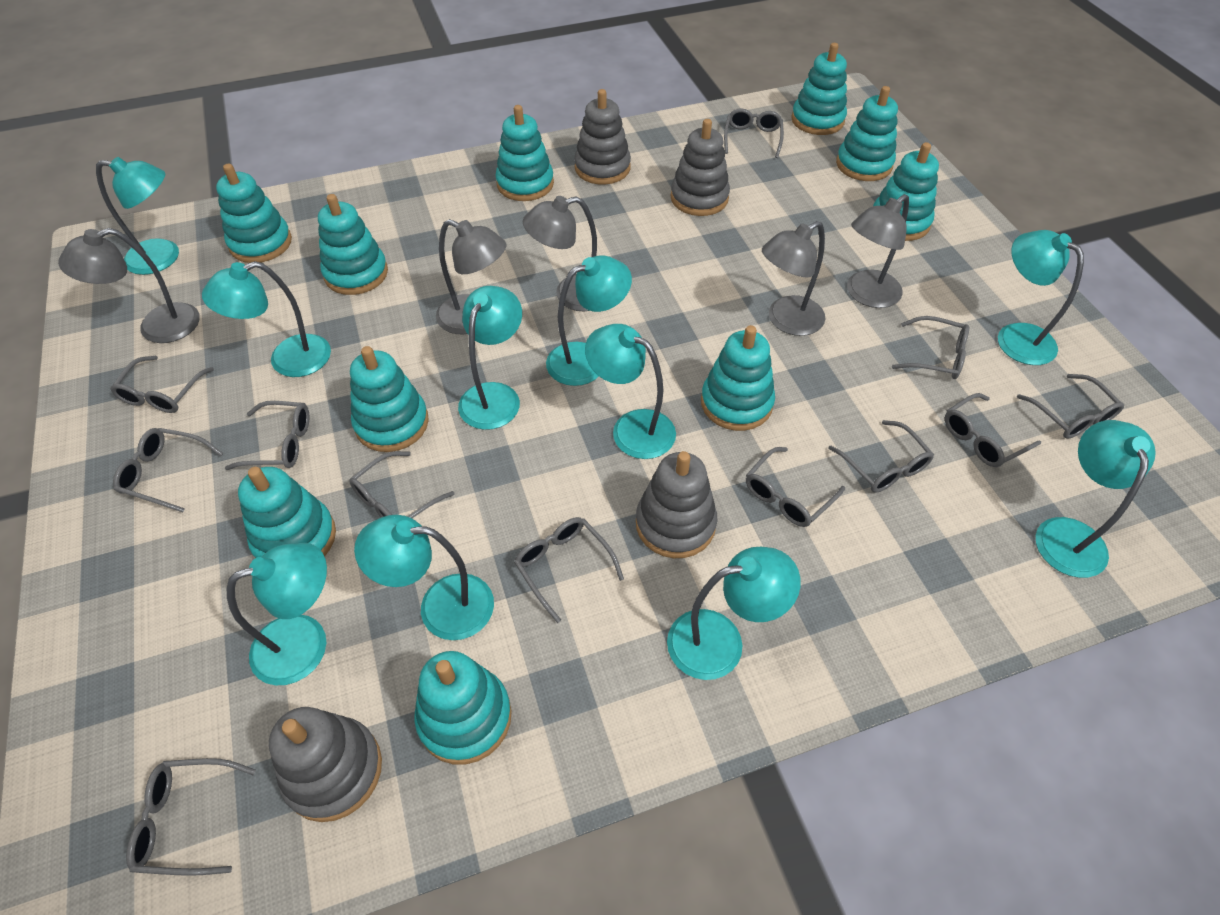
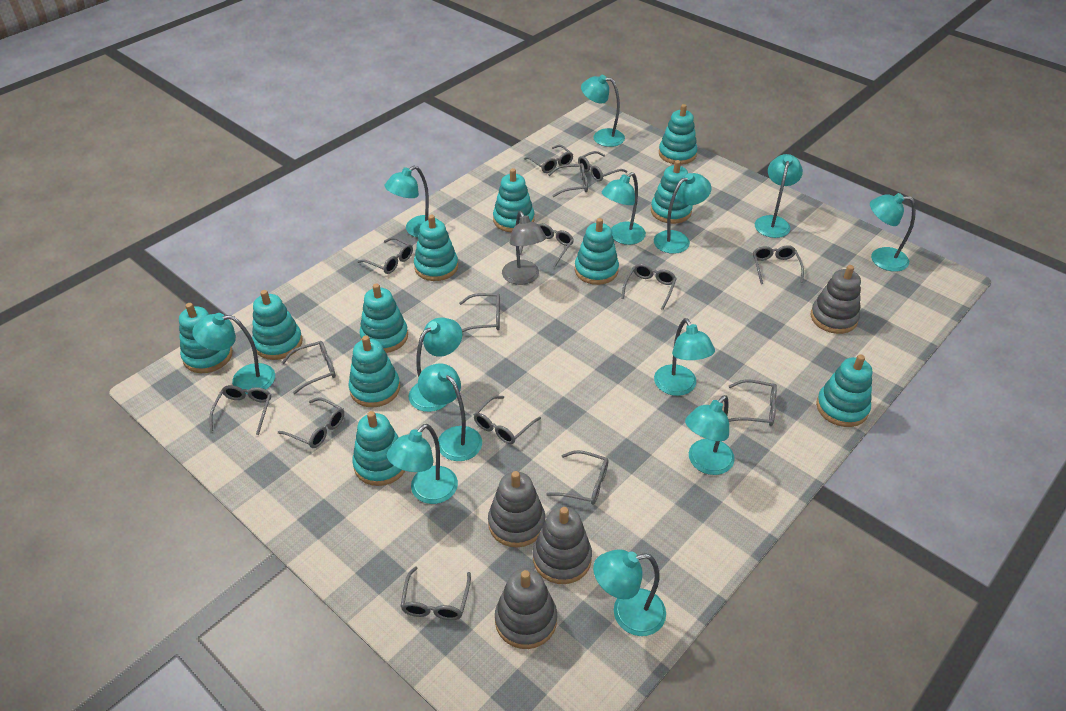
grey glasses: [110,356,214,413] [113,428,223,512] [126,758,256,876] [225,401,309,470] [349,451,455,518] [514,517,624,623] [724,109,784,158] [746,447,845,527] [828,420,934,492] [892,316,969,379] [945,393,1041,467] [1017,374,1124,439] = 12 -> [209,385,271,435] [278,397,344,448] [281,341,336,394] [357,237,413,274] [401,566,471,620] [459,293,500,332] [474,396,541,444] [520,223,574,267] [524,145,573,173] [546,450,609,505] [548,163,588,197] [578,151,627,182] [621,264,677,310] [728,379,777,426] [753,245,804,284] = 15
grey lamp: [58,228,200,343] [436,219,506,334] [523,196,597,311] [762,221,825,336] [847,194,909,308] = 5 -> [502,211,546,285] = 1
turquoise lamp: [96,157,179,275] [202,261,331,377] [227,543,327,685] [354,515,494,640] [458,286,522,430] [546,255,632,386] [585,324,676,459] [667,547,801,680] [998,230,1084,365] [1036,420,1155,578] = 10 -> [192,313,275,394] [385,166,438,237] [387,424,458,504] [409,318,462,412] [418,364,482,461] [581,75,625,147] [593,550,666,636] [602,172,646,245] [654,173,712,254] [654,318,715,396] [685,395,735,475] [755,154,803,238] [870,193,916,272] = 13
turquoise stacking toy: [216,163,292,263] [238,467,336,558] [318,194,388,295] [350,346,429,452] [414,651,512,765] [495,105,554,201] [701,325,775,431] [791,43,847,135] [836,86,898,181] [873,142,939,241] = 10 -> [179,303,233,373] [252,290,303,360] [349,336,400,407] [352,411,405,486] [359,283,408,353] [414,215,458,281] [493,168,534,233] [575,218,619,285] [651,160,693,224] [659,104,697,165] [816,354,872,427] = 11

